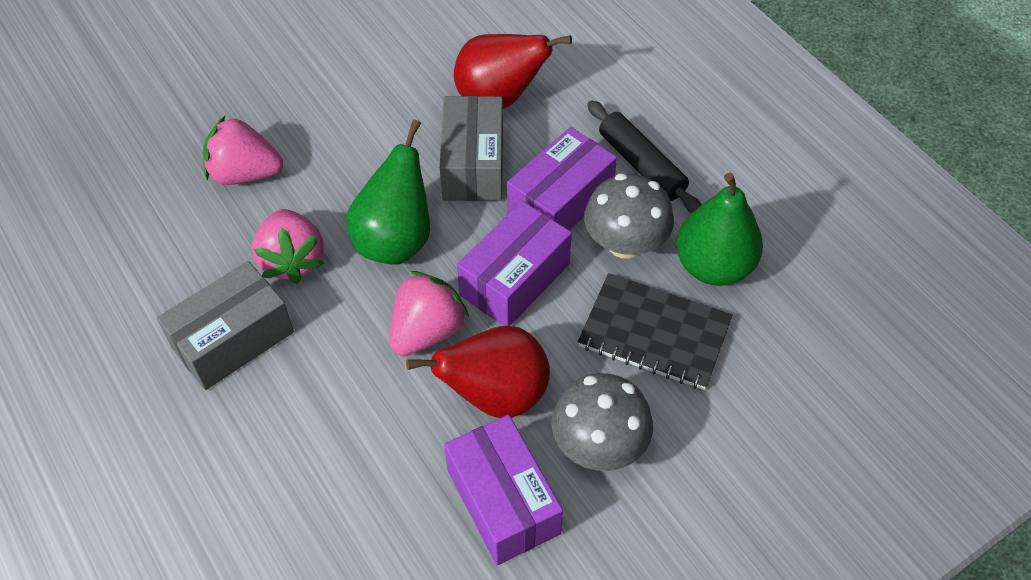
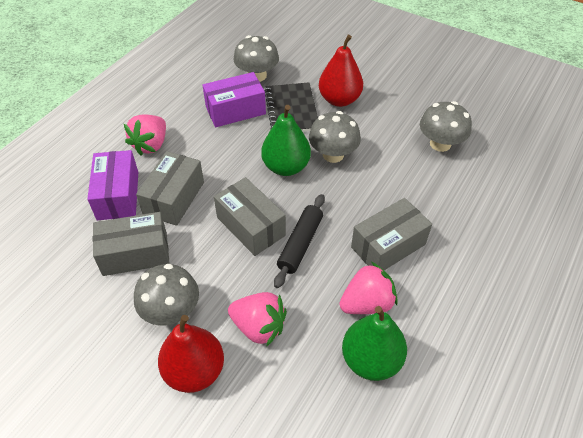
grey box: [157,261,294,390] [440,96,503,201] = 2 -> [93,212,170,276] [136,151,204,226] [214,177,286,256] [351,198,432,270] = 4
grey mushroom: [551,373,653,471] [584,173,674,259] = 2 -> [134,264,199,325] [233,35,279,82] [309,111,361,163] [420,101,472,152] = 4
purple box: [444,415,563,565] [457,201,572,326] [507,127,617,231] = 3 -> [87,150,138,220] [203,72,266,127] = 2

